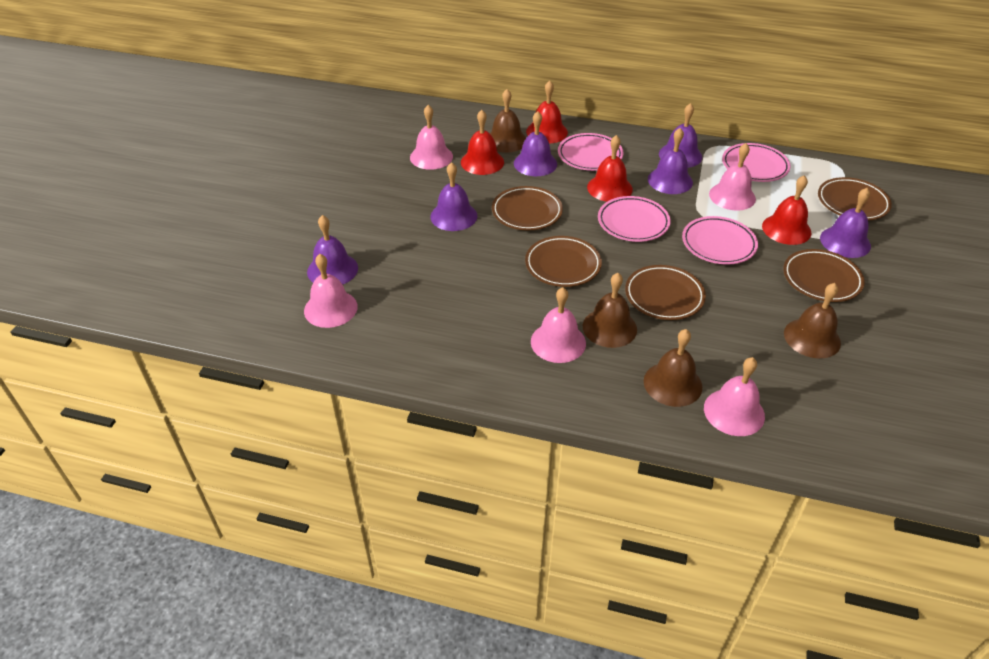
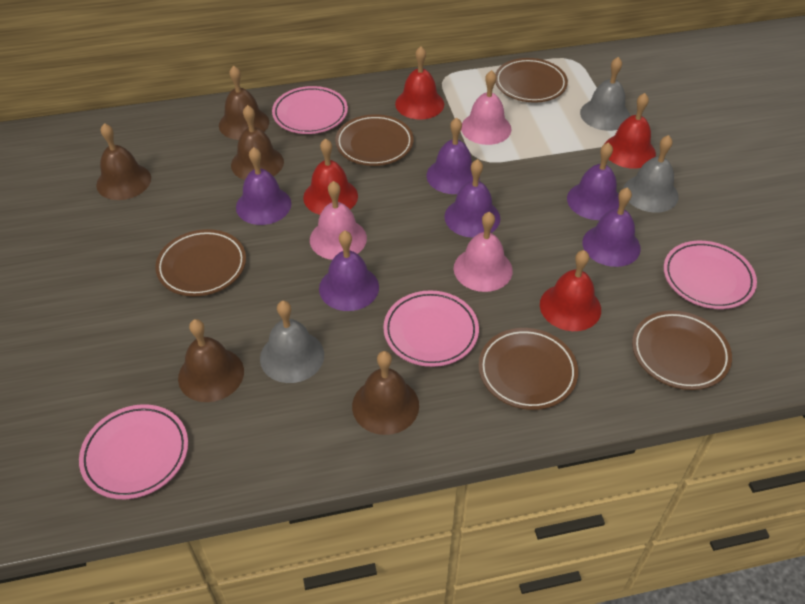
brown bell: [490,89,526,153] [583,273,637,348] [644,329,702,407] [784,283,841,359] = 4 -> [96,123,151,200] [178,319,244,402] [219,66,269,140] [231,105,284,180] [352,351,419,435] = 5
grey bell: none = 0 -> [260,301,324,383] [580,57,630,131] [623,135,679,213] = 3
pink bell: [304,254,358,328] [410,105,453,170] [531,287,586,363] [704,357,765,436] [709,143,756,211] = 5 -> [310,181,367,260] [454,212,513,292] [461,70,512,145] = 3

